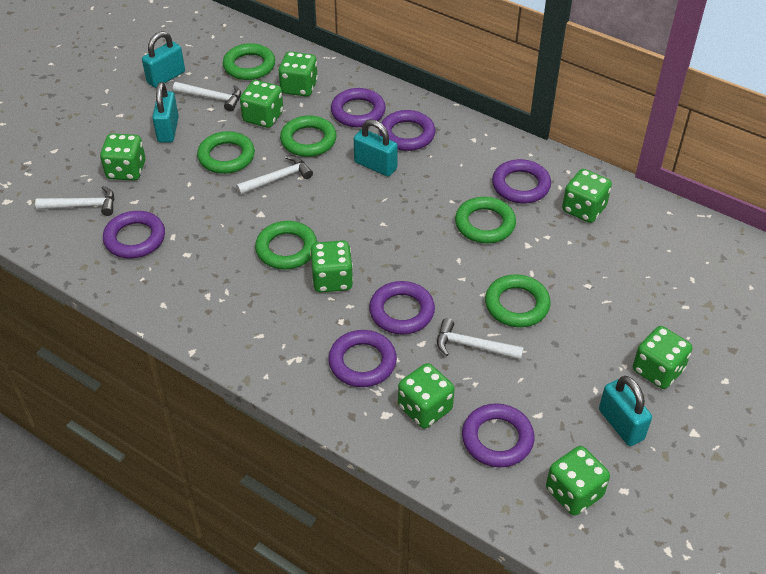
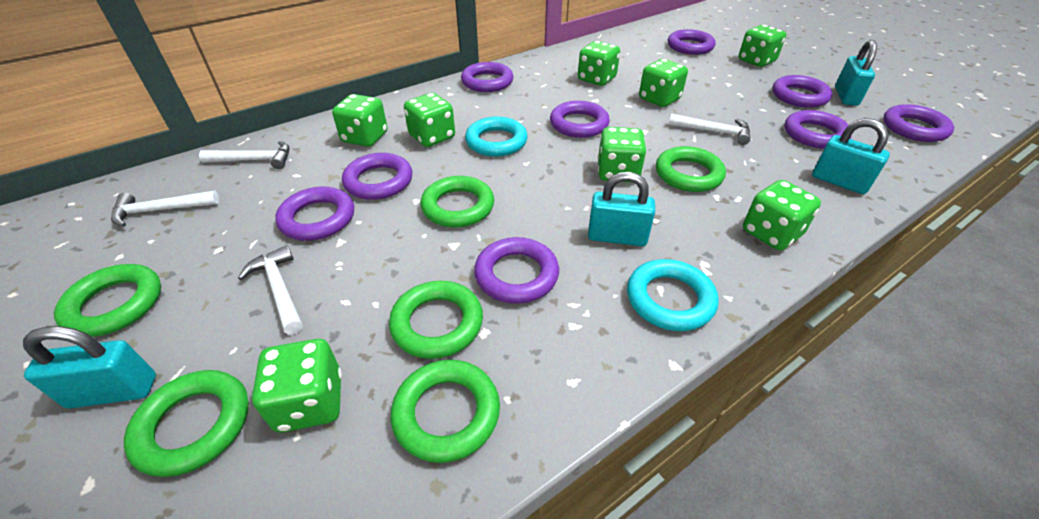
purple ring: [103,211,165,258] [328,330,397,387] [331,88,386,127] [369,281,435,335] [379,110,435,151] [462,403,535,467] [492,159,551,203] = 7 -> [275,187,354,241] [342,153,412,200] [461,62,513,92] [474,237,559,304] [550,101,610,138] [668,29,716,55] [772,75,832,108] [785,110,852,149] [883,104,954,142] = 9
turquoise ring: none = 0 -> [465,117,528,157] [627,259,719,331] = 2

